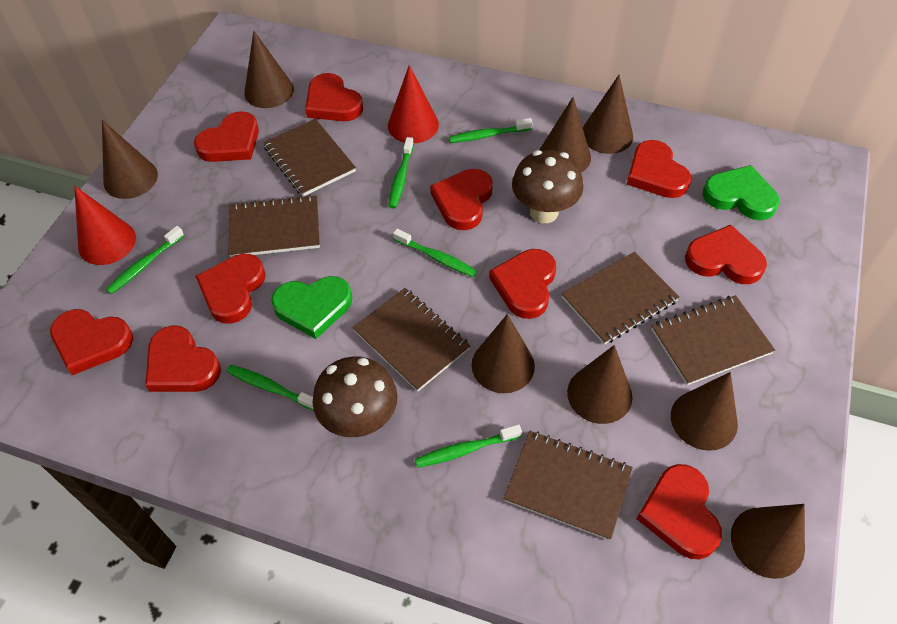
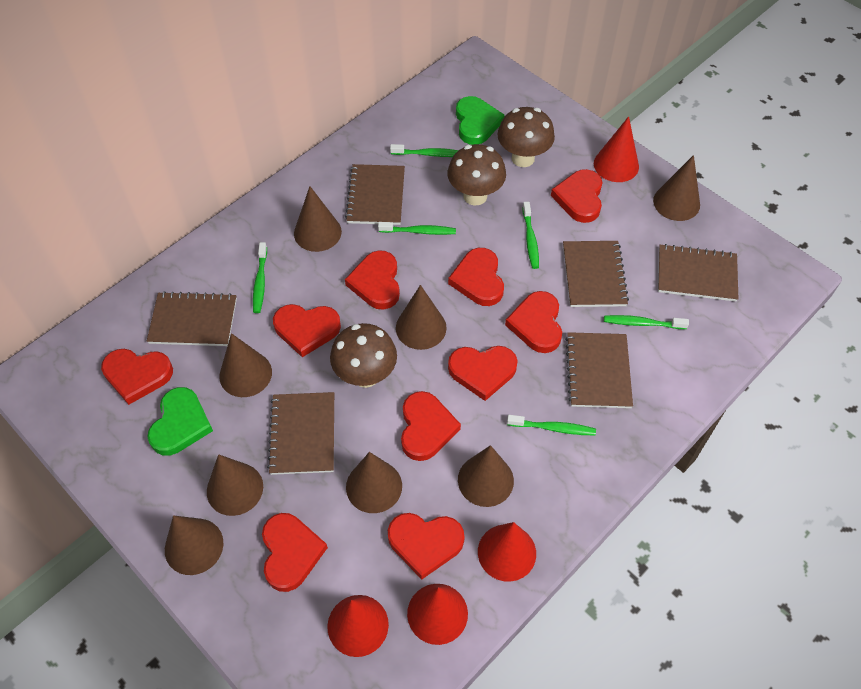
brown mushroom: [313,356,397,437] [512,150,583,223] = 2 -> [330,323,397,388] [448,144,506,206] [497,107,555,167] = 3
red cone: [74,186,136,265] [388,65,439,144] = 2 -> [327,595,389,657] [407,584,468,645] [478,522,536,582] [594,116,639,182] = 4

